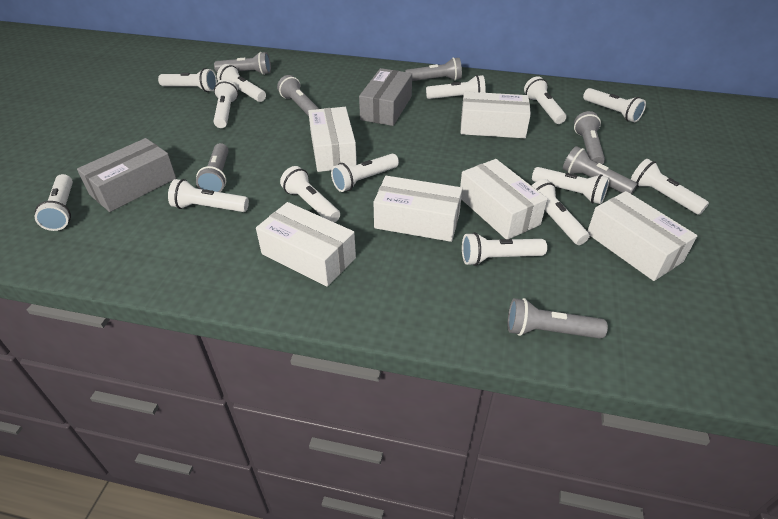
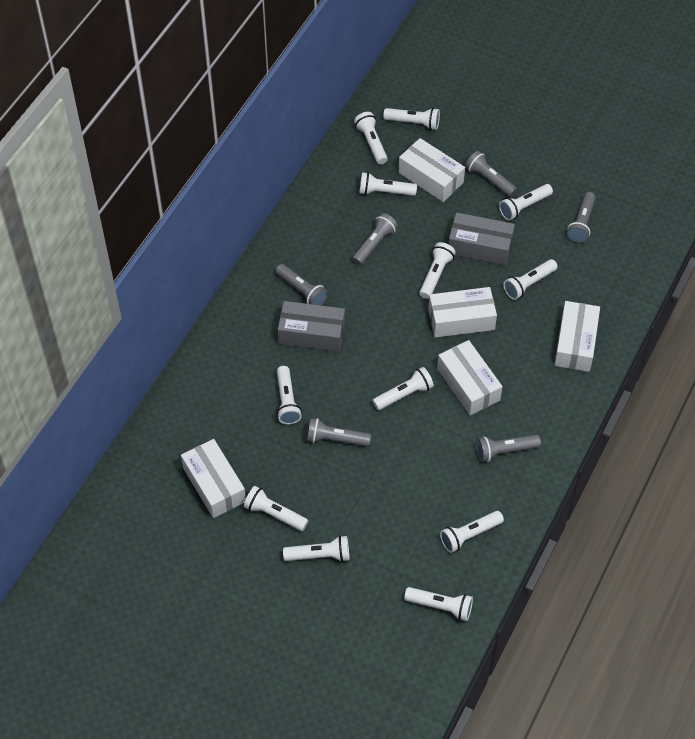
grey flashlight: [196,143,229,192] [214,52,271,75] [277,75,319,116] [405,57,462,81] [508,298,608,339] [563,146,638,194] [574,111,605,164] = 7 -> [275,264,328,305] [307,418,371,447] [352,213,398,265] [465,151,517,197] [476,435,541,462] [567,192,596,243] = 6
white box: [256,202,356,287] [308,107,357,172] [373,176,462,242] [460,159,548,239] [461,92,531,138] [588,191,697,281] = 6 -> [181,439,246,518] [399,138,465,202] [428,287,497,338] [437,340,503,415] [554,301,600,372] = 5
white flashlight: [35,174,73,231] [158,68,217,92] [168,179,249,212] [214,79,238,128] [217,64,266,102] [280,166,340,223] [331,154,399,192] [426,75,485,99] [462,232,547,266] [524,76,566,124] [532,167,610,204] [532,179,590,245] [583,88,646,122] [631,159,709,215] = 14 -> [244,486,308,531] [277,366,302,424] [283,536,349,562] [354,112,388,164] [359,172,417,196] [372,367,434,410] [383,108,440,130] [404,587,473,621] [419,242,456,299] [440,511,504,553] [499,184,553,221] [503,259,558,300] = 12

